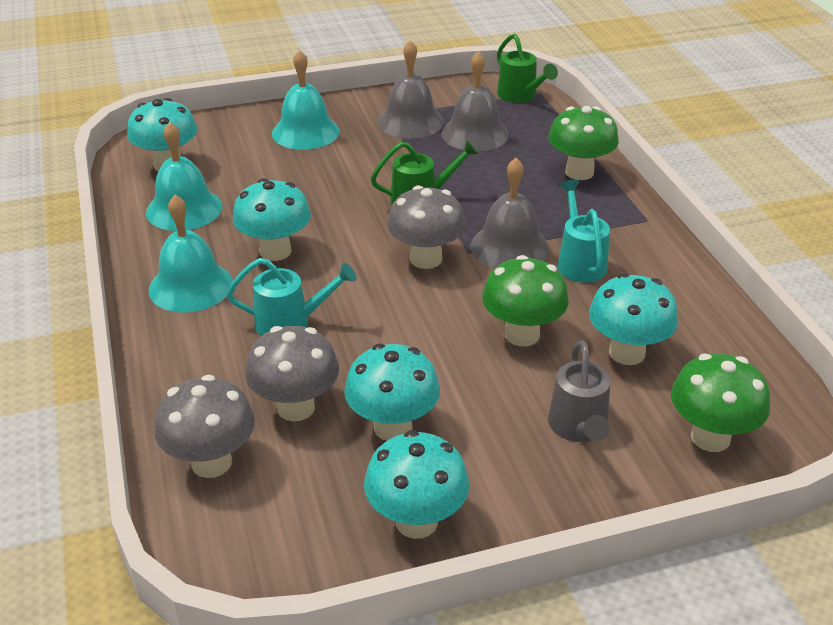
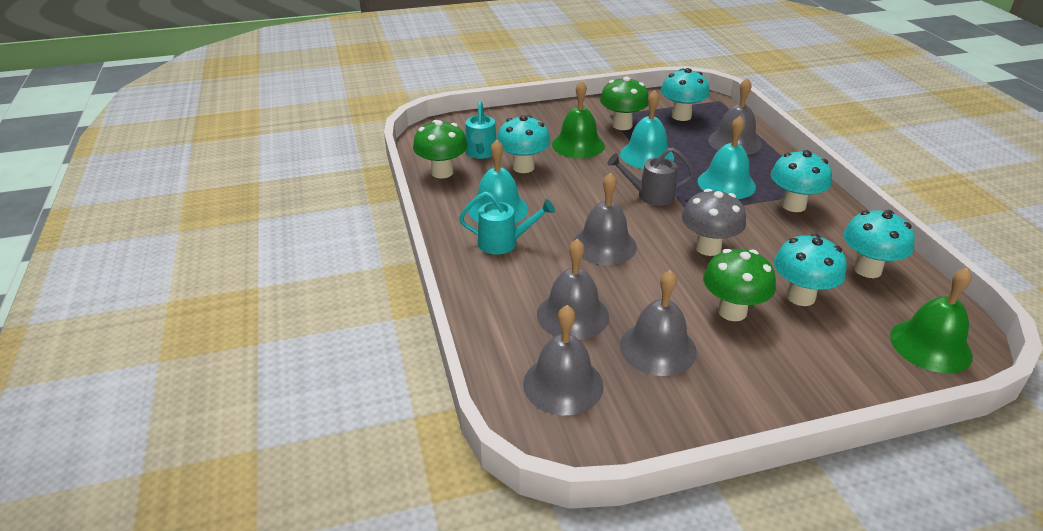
green bell: none = 0 -> [552,81,605,158] [890,268,973,373] = 2
green watering can: [370,140,479,205] [497,34,558,103] = 2 -> none = 0
grey bell: [377,40,444,139] [441,51,509,151] [470,158,550,269] = 3 -> [523,305,604,415] [537,239,609,340] [573,173,637,265] [620,270,697,376] [708,78,762,155] = 5
grey mushroom: [154,375,255,478] [245,326,339,421] [387,185,466,269] = 3 -> [682,189,746,256] = 1

